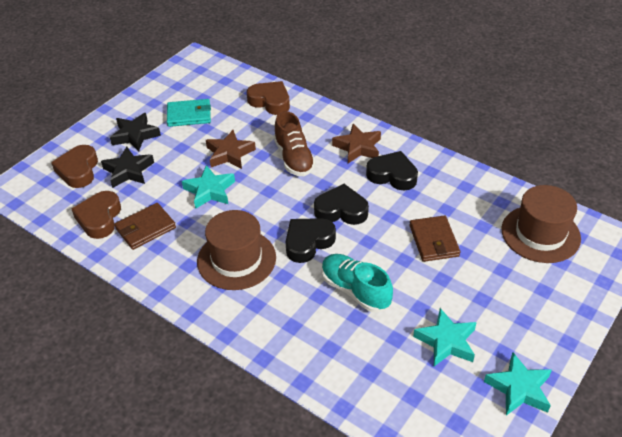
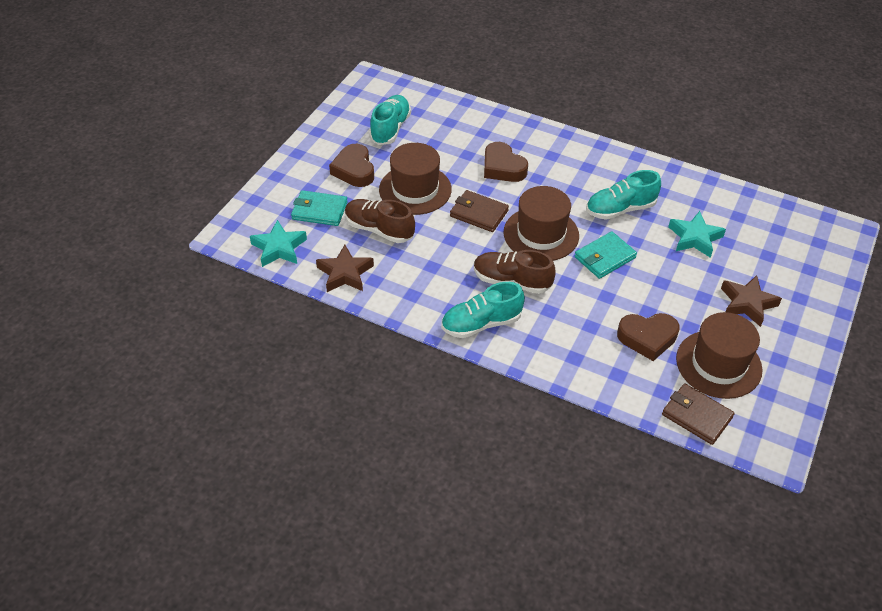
black heart: [286,218,336,263] [314,184,369,225] [366,151,418,191] = 3 -> none = 0
black star: [101,146,154,188] [110,113,161,151] = 2 -> none = 0
brown hat: [197,210,276,290] [502,185,581,263] = 2 -> [379,143,452,215] [504,186,579,261] [676,312,763,399] = 3
brown shoe: [274,111,316,176] = 1 -> [345,199,415,243] [474,250,555,294] = 2
turquoise shoe: [322,254,393,313] = 1 -> [369,95,411,145] [441,282,525,338] [586,170,661,220] = 3
turquoise star: [182,165,235,209] [413,308,477,366] [484,352,552,415] = 3 -> [250,220,307,267] [668,211,726,258] = 2
turquoise wallet: [167,99,211,127] = 1 -> [291,190,348,226] [575,231,637,279] = 2

